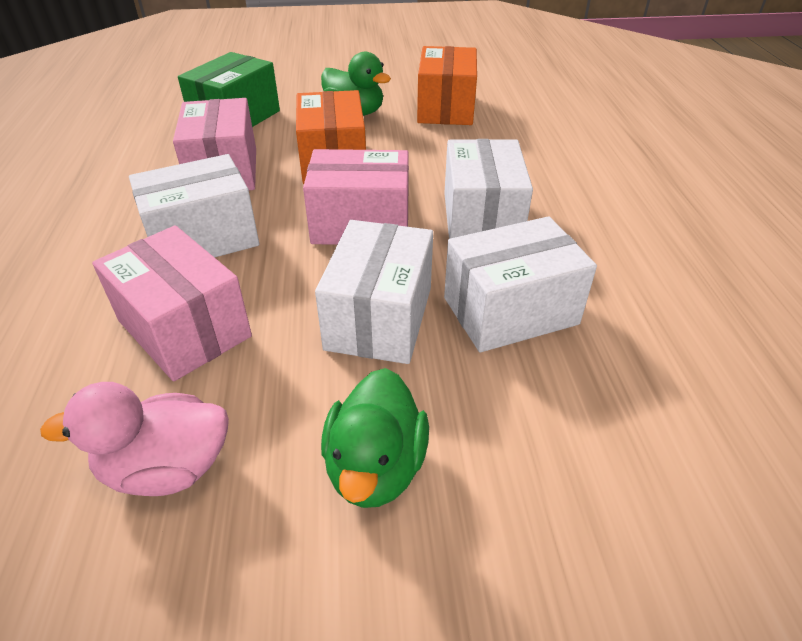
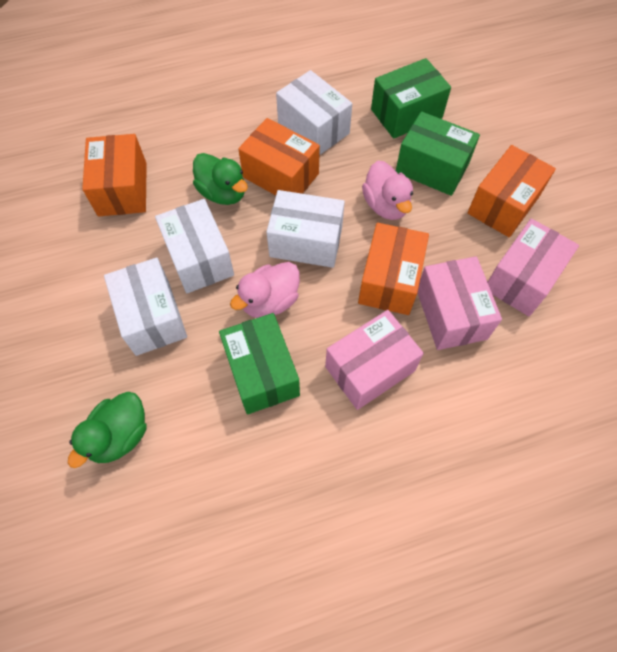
green box: [178,52,280,127] = 1 -> [219,313,300,414] [371,58,451,139] [396,111,480,196] = 3
orange box: [296,90,366,184] [417,46,477,125] = 2 -> [82,134,147,216] [238,118,320,195] [358,223,429,315] [468,145,556,237] = 4
pink duck: [40,382,229,496] = 1 -> [230,262,300,318] [362,161,413,220] = 2

